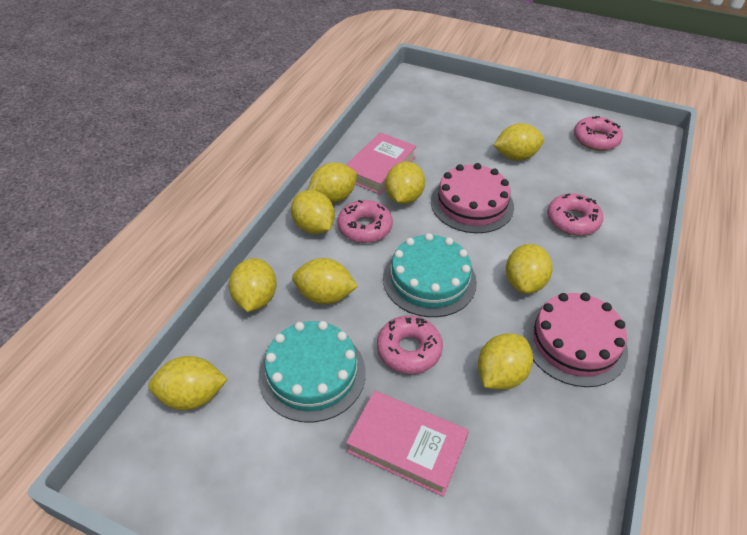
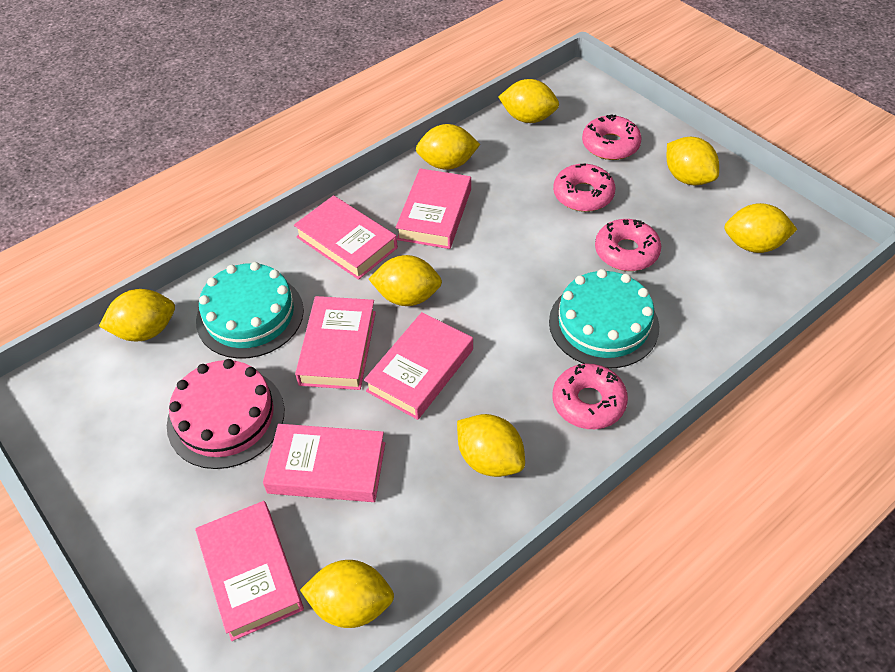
pink book: [346,132,417,195] [346,390,469,497] = 2 -> [195,501,304,641] [263,424,385,502] [294,195,398,280] [295,296,376,390] [364,312,473,420] [395,168,471,249] = 6
pink cake: [431,163,514,233] [524,293,628,387] = 2 -> [167,359,284,469] = 1
yellow lemon: [148,356,228,410] [229,258,277,312] [291,190,335,234] [292,258,358,305] [308,162,357,203] [385,162,425,204] [478,333,533,390] [493,123,544,161] [506,244,552,294] = 9 -> [99,289,175,341] [300,560,394,628] [369,255,442,306] [416,124,480,170] [457,414,525,477] [499,79,559,123] [667,137,719,185] [725,203,797,253] = 8

